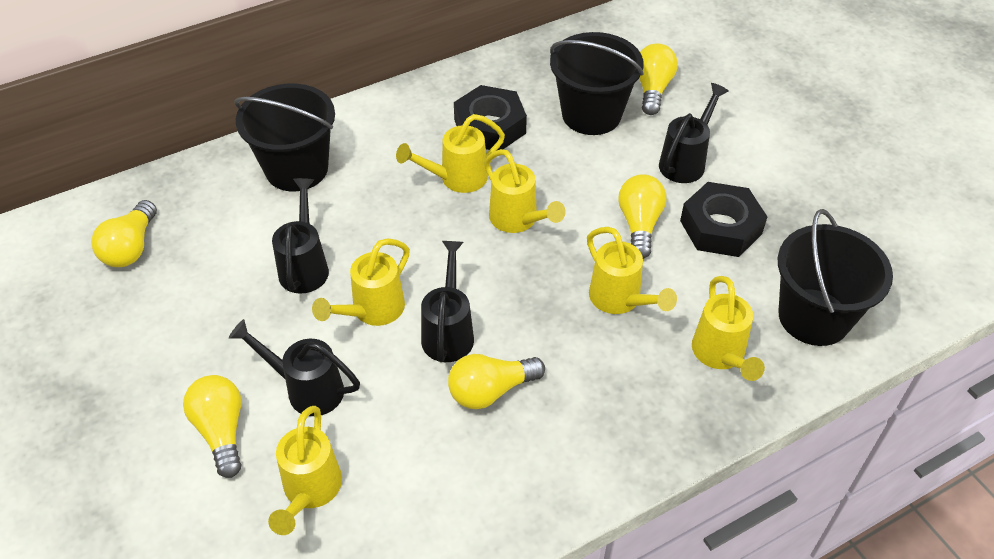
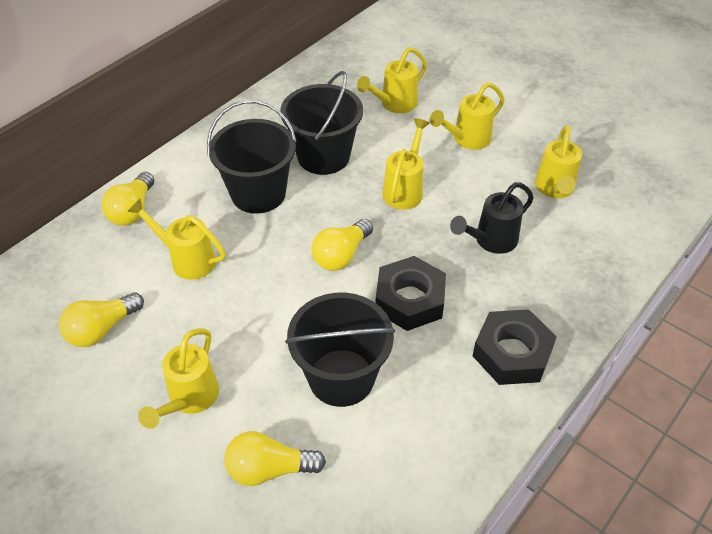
black watering can: [229,319,360,416] [272,178,329,294] [421,241,474,362] [659,83,729,183] = 4 -> [450,182,534,254] = 1
yellow light bulb: [91,200,157,267] [183,375,241,478] [448,354,545,409] [618,174,666,259] [639,44,678,115] = 5 -> [59,292,144,347] [101,172,154,226] [224,431,326,486] [311,219,373,271] = 4

